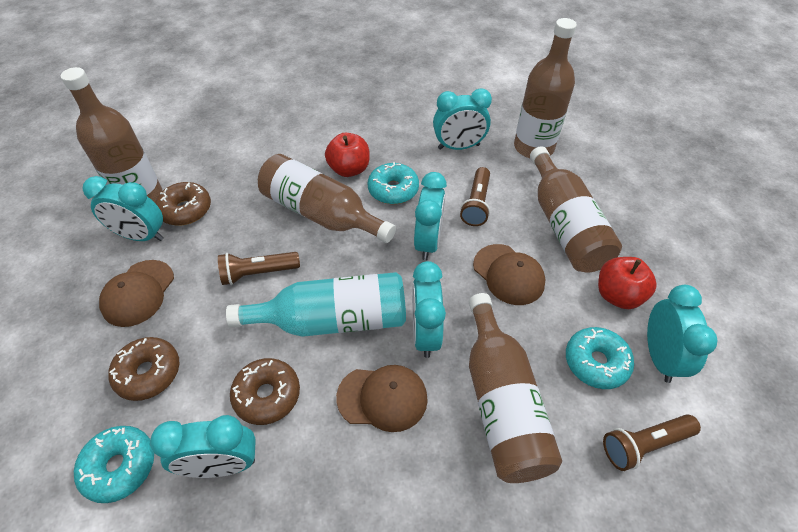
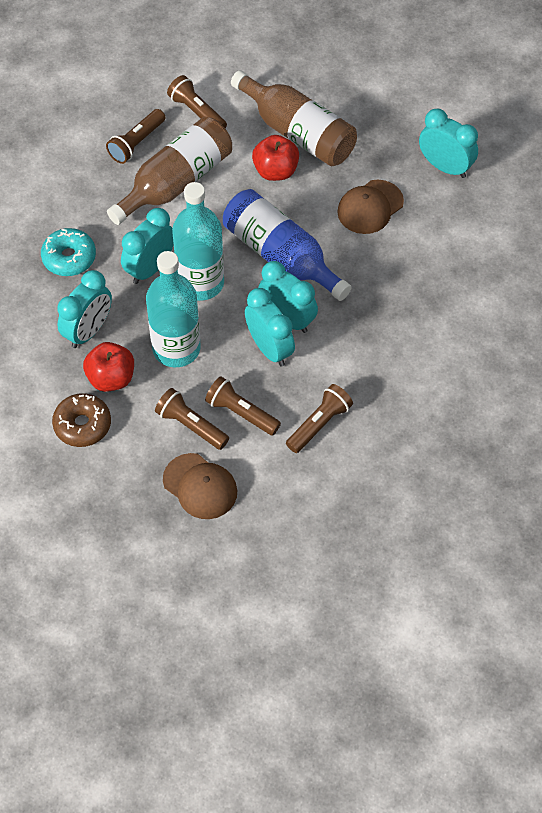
blue bottle: none = 0 -> [223,189,352,301] = 1
brown bottle: [61,67,163,202] [258,154,396,243] [469,293,562,483] [514,18,577,159] [530,146,622,273] = 5 -> [107,117,232,225] [231,70,357,166] = 2
brown cap: [99,260,174,327] [336,365,428,432] [473,244,546,305] = 3 -> [163,453,237,519] [337,180,404,234] = 2
brown donut: [108,337,179,401] [155,182,211,226] [230,358,300,425] = 3 -> [52,393,111,447] = 1
brown flashlight: [218,252,300,285] [460,167,490,226] [603,414,701,471] = 3 -> [106,109,166,164] [155,388,229,450] [167,75,227,128] [205,376,281,435] [286,384,353,453] = 5
turquoise bottle: [226,272,406,337] = 1 -> [146,251,200,367] [172,182,224,301] = 2
turquoise clock: [83,176,164,241] [150,415,256,478] [412,261,446,358] [414,172,447,260] [433,88,492,150] [647,285,718,383] = 6 -> [57,270,112,348] [121,208,174,284] [245,288,295,367] [258,261,318,333] [419,109,478,178] = 5
turquoise donut: [74,426,154,503] [368,162,419,204] [566,327,634,389] = 3 -> [41,228,96,276] = 1

